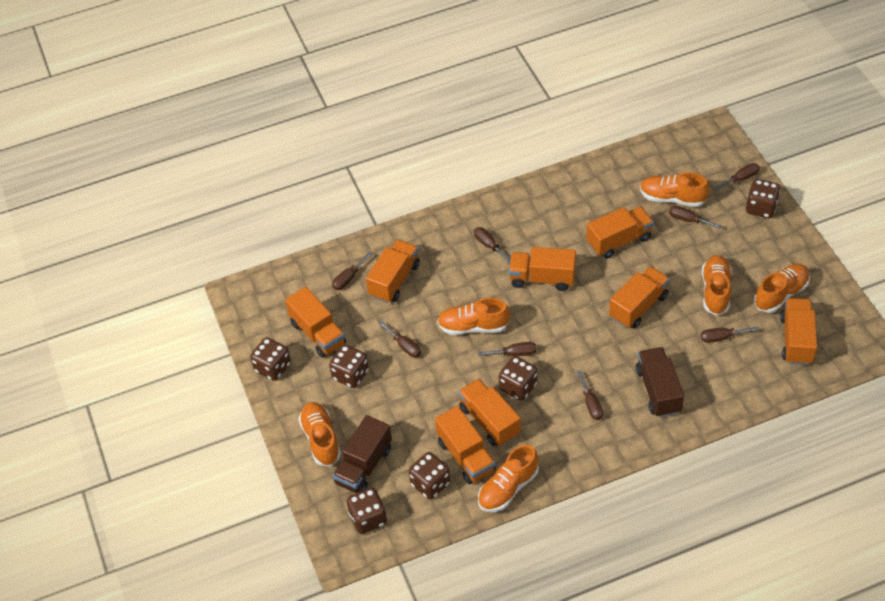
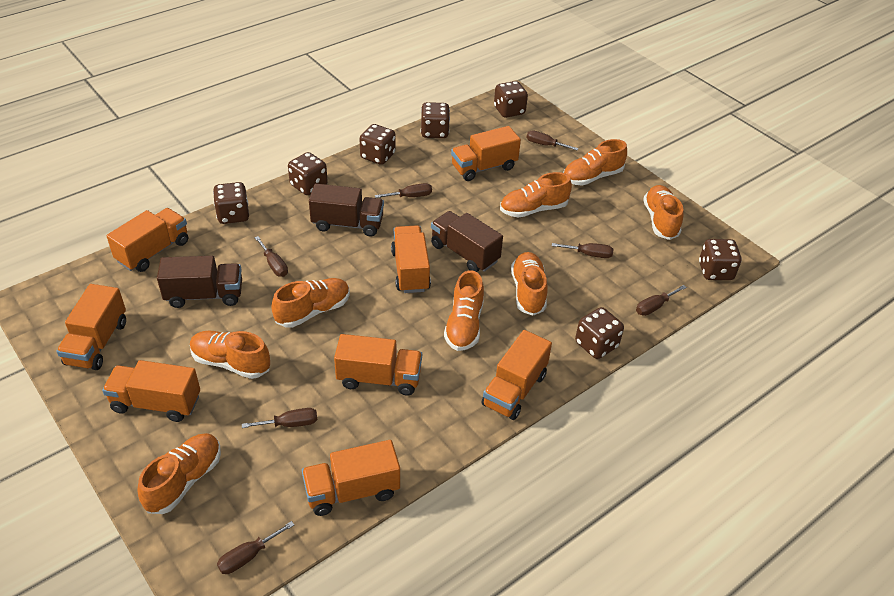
brown dice: [250,337,291,381] [329,345,369,388] [347,488,387,534] [409,452,450,499] [499,356,537,401] [746,179,780,218] = 6 -> [213,182,249,224] [288,152,328,195] [360,124,396,165] [420,102,450,138] [494,81,528,118] [575,307,624,359] [699,239,742,280] = 7
brown screwdriver: [332,252,372,290] [378,321,421,358] [474,227,510,263] [478,342,536,356] [577,371,603,420] [669,206,722,229] [701,327,759,343] [714,163,760,190] = 8 -> [217,521,294,574] [242,408,317,428] [254,236,288,277] [375,183,432,198] [526,130,579,150] [552,243,613,258] [636,285,687,316] = 7
brown truck: [333,415,392,493] [636,347,684,417] = 2 -> [157,256,242,308] [309,184,384,237] [431,211,503,272] = 3
orange shoe: [298,402,341,466] [437,298,510,335] [478,445,539,512] [640,172,709,207] [702,255,732,316] [754,264,810,313] = 6 -> [137,433,221,514] [190,330,270,379] [271,278,350,328] [444,270,484,351] [500,172,572,218] [511,252,547,316] [563,139,627,186] [643,185,683,240] = 8

